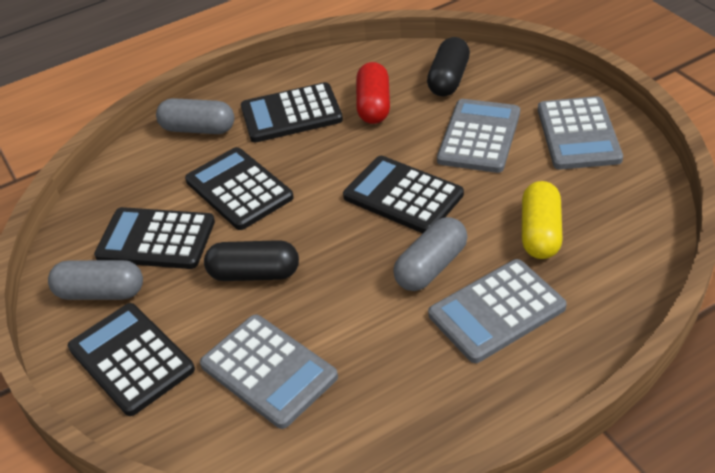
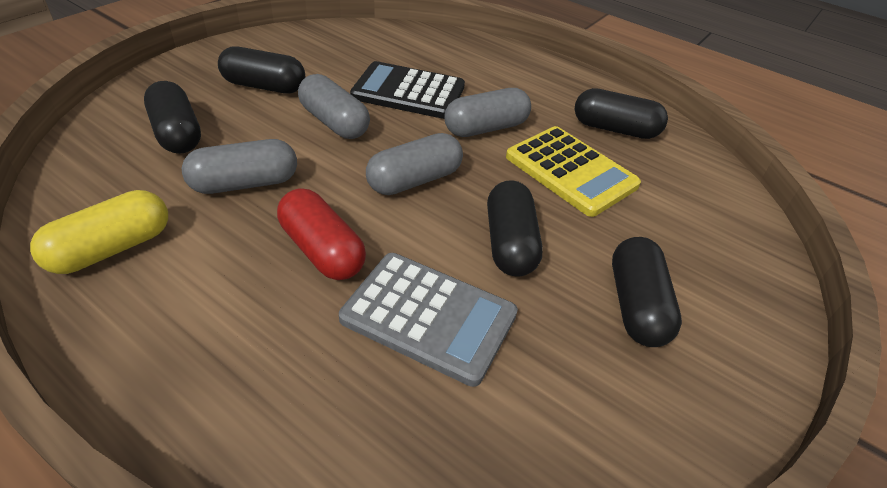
black calculator: [68,303,195,416] [94,207,215,269] [185,147,294,230] [241,82,343,142] [343,156,464,233] = 5 -> [350,61,465,119] = 1
black capsule: [204,240,299,281] [427,37,470,96] = 2 -> [144,81,201,154] [218,47,305,93] [487,180,543,277] [575,88,668,139] [612,237,682,347] = 5
grey calculator: [200,314,338,429] [428,259,567,363] [437,99,520,173] [538,96,623,170] = 4 -> [339,253,518,387] = 1
grey capsule: [48,260,143,300] [156,98,234,134] [393,217,468,291] = 3 -> [182,139,297,194] [298,74,370,139] [366,133,463,195] [444,88,531,137] = 4
yellow calculator: none = 0 -> [506,126,641,217] = 1

